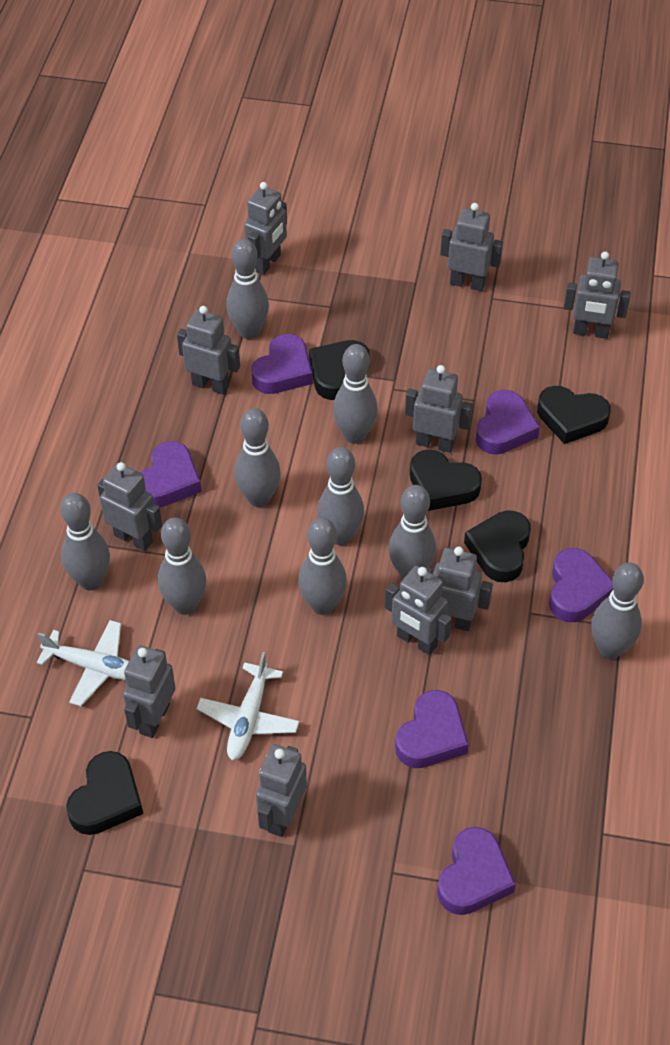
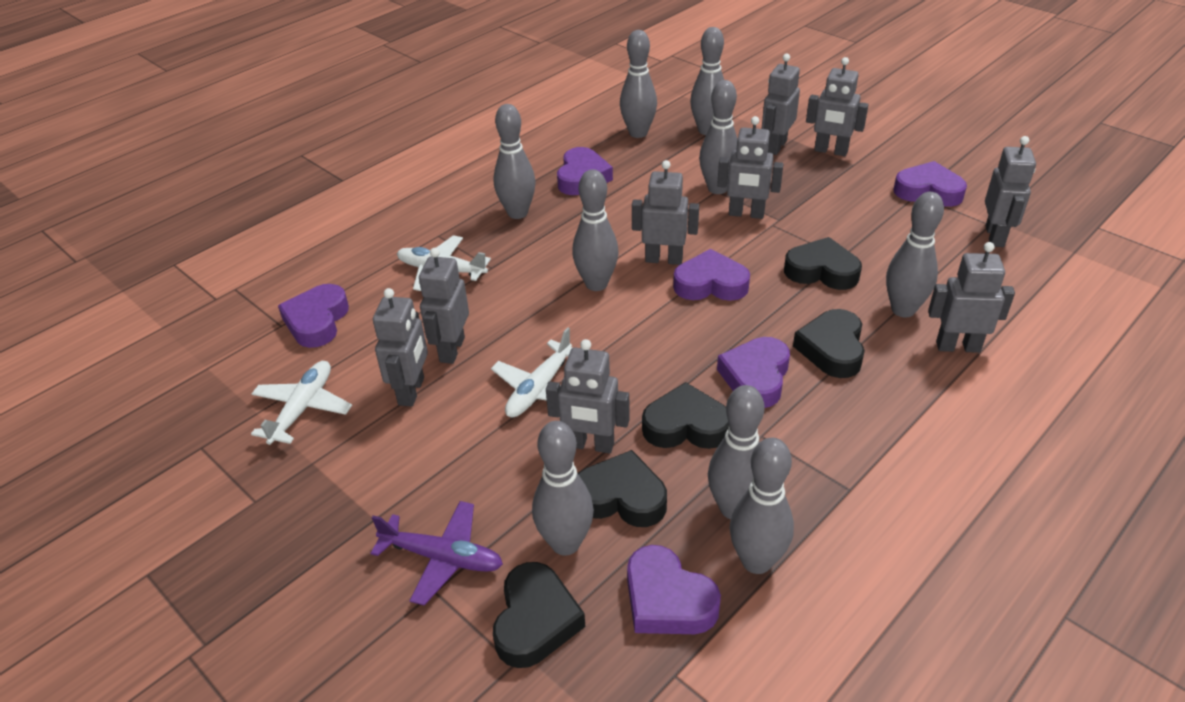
grey robot: [97,462,162,551] [123,645,175,738] [177,306,240,395] [244,182,287,275] [256,744,307,837] [385,566,452,655] [405,365,472,453] [425,547,493,631] [440,203,503,291] [564,252,631,339] = 10 -> [373,288,428,407] [419,248,469,364] [546,339,630,453] [632,160,699,265] [717,116,783,219] [762,54,800,155] [806,57,869,156] [928,242,1015,353] [985,136,1036,247] = 9
purple plane: none = 0 -> [370,501,503,606] = 1
white plane: [37,620,129,706] [196,652,300,760] = 2 -> [251,361,352,445] [397,235,491,291] [491,327,572,417] = 3

